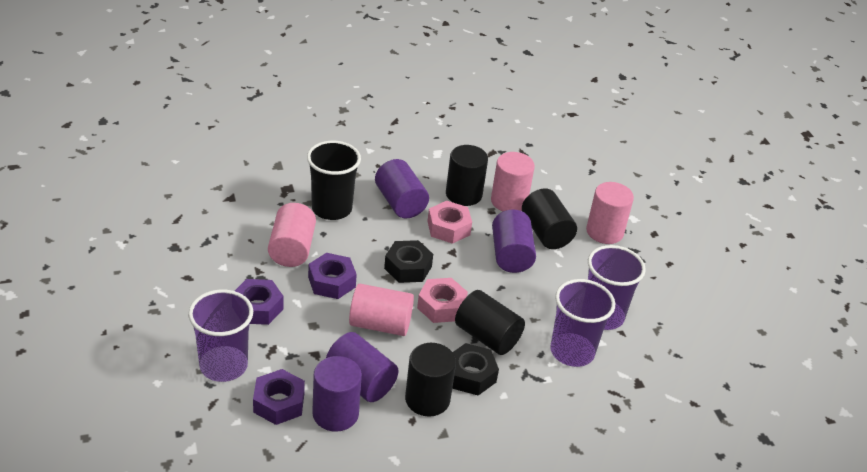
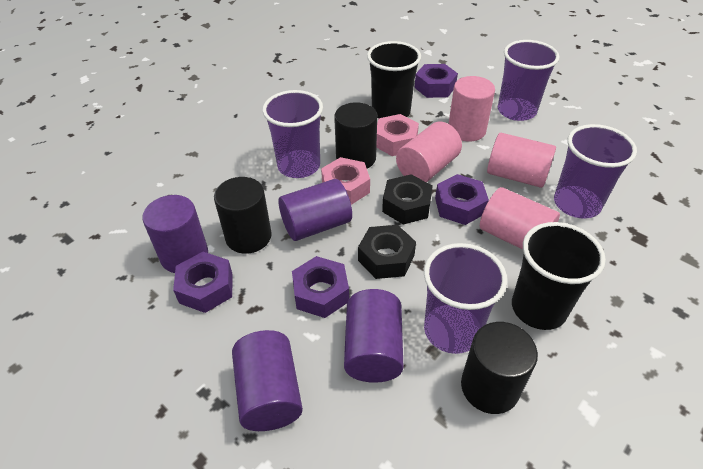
black cup: [307,141,361,220] = 1 -> [367,41,421,119] [512,222,606,330] = 2
black cylinder: [405,343,456,417] [446,145,488,206] [455,290,525,355] [522,188,577,249] = 4 -> [214,177,272,254] [334,102,377,168] [461,322,538,414] = 3
purple cup: [188,289,253,382] [550,279,615,367] [588,245,646,330] = 3 -> [262,90,323,178] [424,243,507,354] [498,40,560,121] [554,124,637,219] = 4
purple nut: [235,279,283,325] [253,369,305,425] [308,253,357,299] = 3 -> [173,252,232,313] [292,256,349,318] [414,64,458,98] [435,174,489,225] = 4

